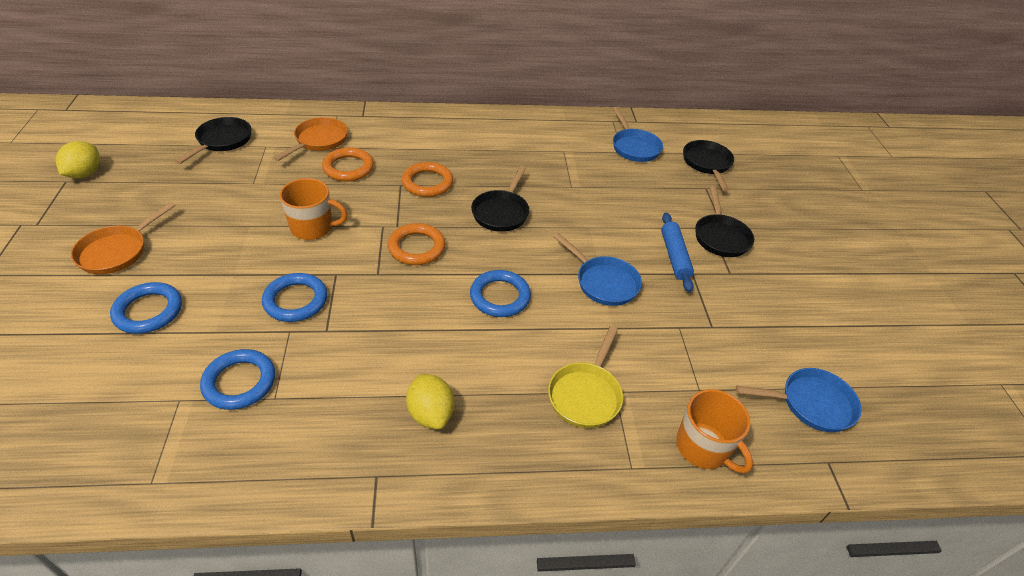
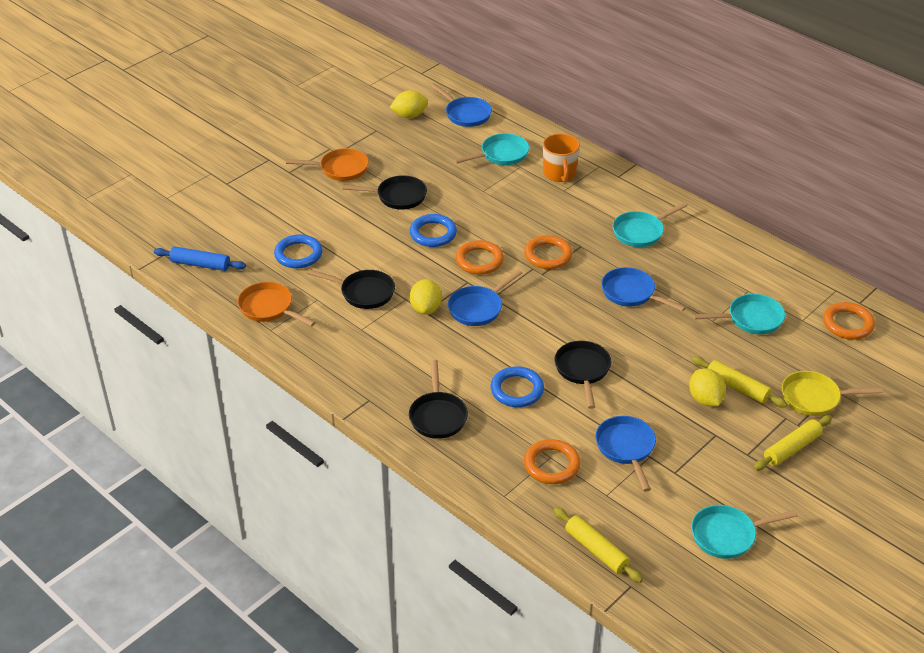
blue pan: [554,233,642,306] [613,107,663,162] [736,368,862,432] = 3 -> [430,83,492,127] [448,269,522,326] [596,416,656,492] [601,267,686,311] = 4
blue ring: [110,282,182,334] [200,349,275,410] [262,273,327,322] [470,270,531,317] = 4 -> [274,234,322,269] [410,214,457,247] [491,366,544,407] = 3
orange mug: [280,178,348,240] [676,389,753,473] = 2 -> [543,134,580,182] = 1
orange ring: [322,147,374,181] [388,223,445,265] [402,162,453,197] = 3 -> [455,240,504,275] [524,235,573,269] [524,439,581,484] [823,302,875,340] = 4
turquoise pan: none = 0 -> [454,133,529,165] [613,202,688,247] [691,505,798,559] [693,294,785,334] = 4
yellow lemon: [56,141,100,178] [406,374,454,429] = 2 -> [390,90,428,118] [410,279,442,315] [689,368,726,407] = 3
yellow rolling pin: none = 0 -> [554,507,643,583] [692,356,787,408] [754,415,832,471] = 3

